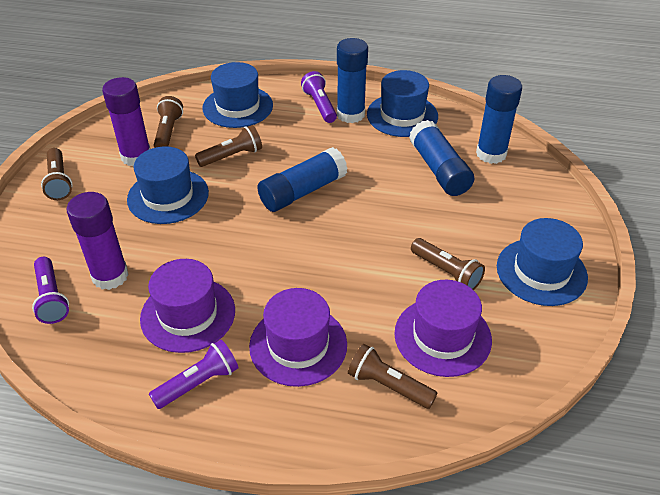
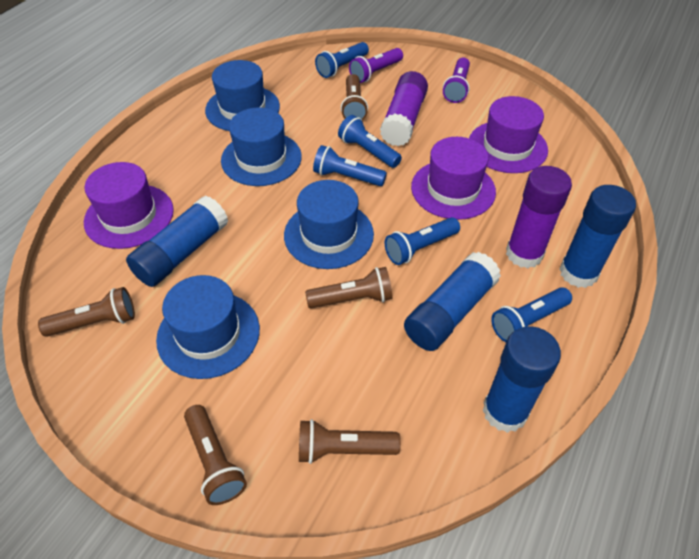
blue flashlight: none = 0 -> [313,145,387,186] [315,42,369,78] [338,115,402,168] [385,217,460,265] [491,287,572,342] = 5
purple flashlight: [32,257,69,324] [149,340,239,409] [301,71,337,123] = 3 -> [349,48,403,83] [443,58,470,103] = 2

